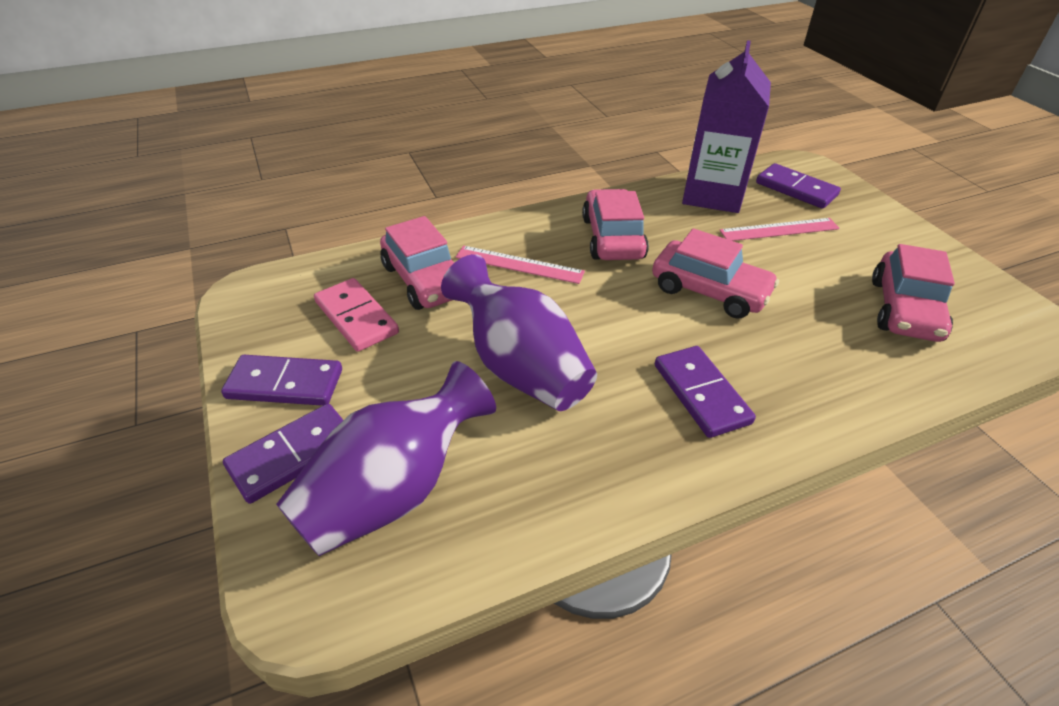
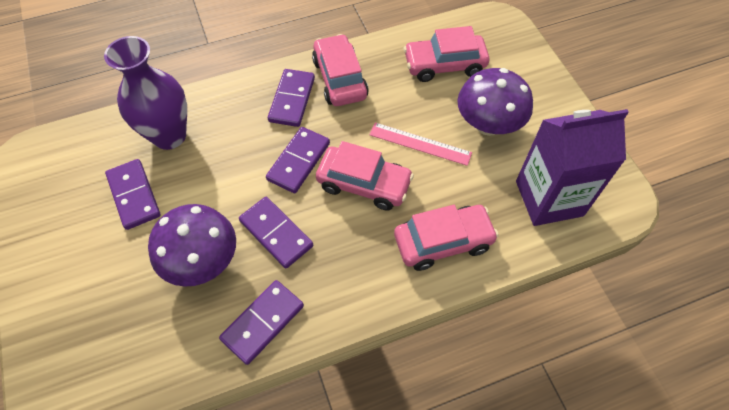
pink domino: [314,278,399,352] = 1 -> none = 0
pink ruler: [456,246,585,284] [720,218,840,241] = 2 -> [369,122,472,166] = 1
purple domino: [221,355,342,406] [223,404,343,504] [655,346,756,438] [756,163,841,209] = 4 -> [105,159,161,230] [219,280,304,365] [239,197,313,269] [266,127,330,193] [268,69,315,127] = 5
purple mushroom: none = 0 -> [148,204,236,287] [457,68,533,136] = 2
purple vase: [276,361,496,556] [441,254,597,411] = 2 -> [104,36,187,150] = 1

